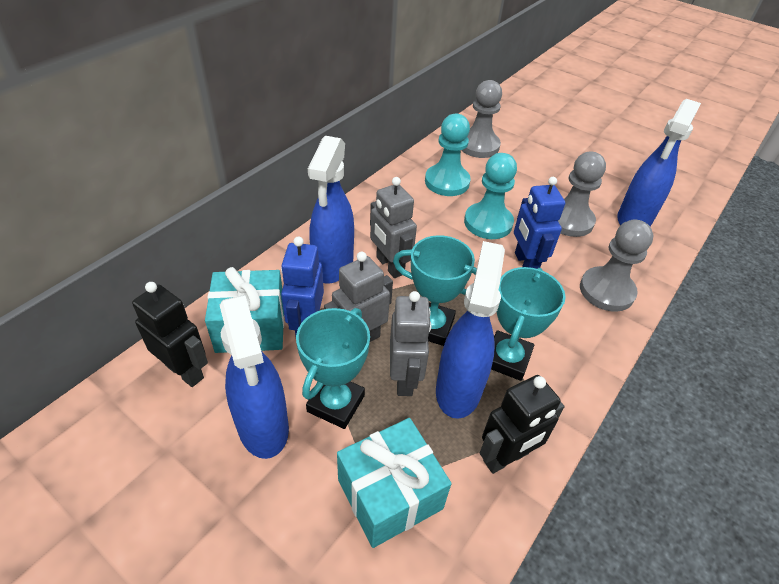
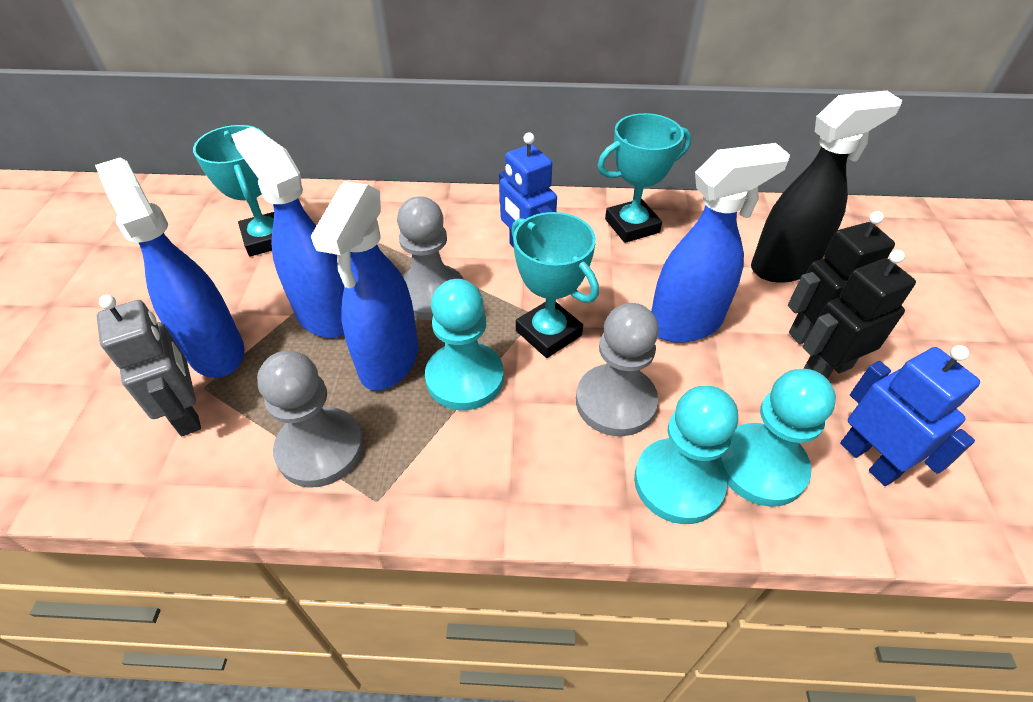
black spray bottle: none = 0 -> [751,91,902,283] = 1
grey robot: [324,252,393,342] [370,177,417,278] [390,291,432,396] = 3 -> [97,295,201,436] = 1
turquoise gift: [205,267,284,353] [337,418,451,548] = 2 -> none = 0
turquoise pawn: [425,113,471,196] [464,153,517,239] = 2 -> [425,279,504,410] [634,386,738,524] [717,369,836,507] = 3

